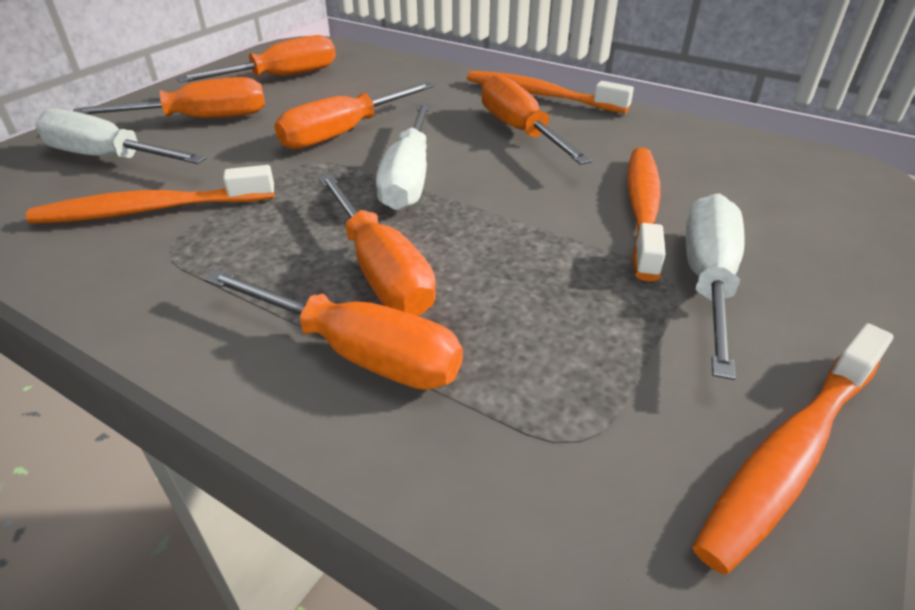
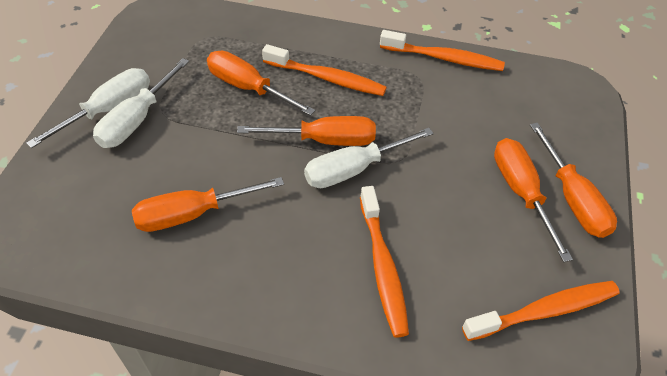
orange screwdriver: [73,77,265,118] [176,35,336,83] [204,269,463,390] [274,82,434,149] [318,174,436,316] [482,74,592,165] = 6 -> [132,177,284,232] [207,51,316,116] [237,116,376,146] [494,138,573,262] [530,123,617,238] = 5

